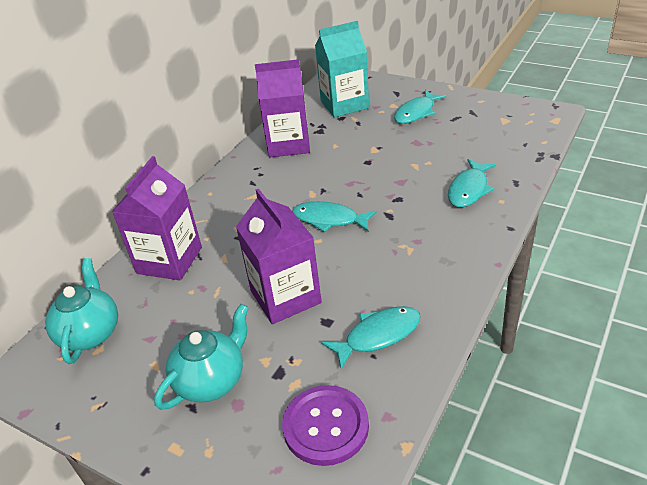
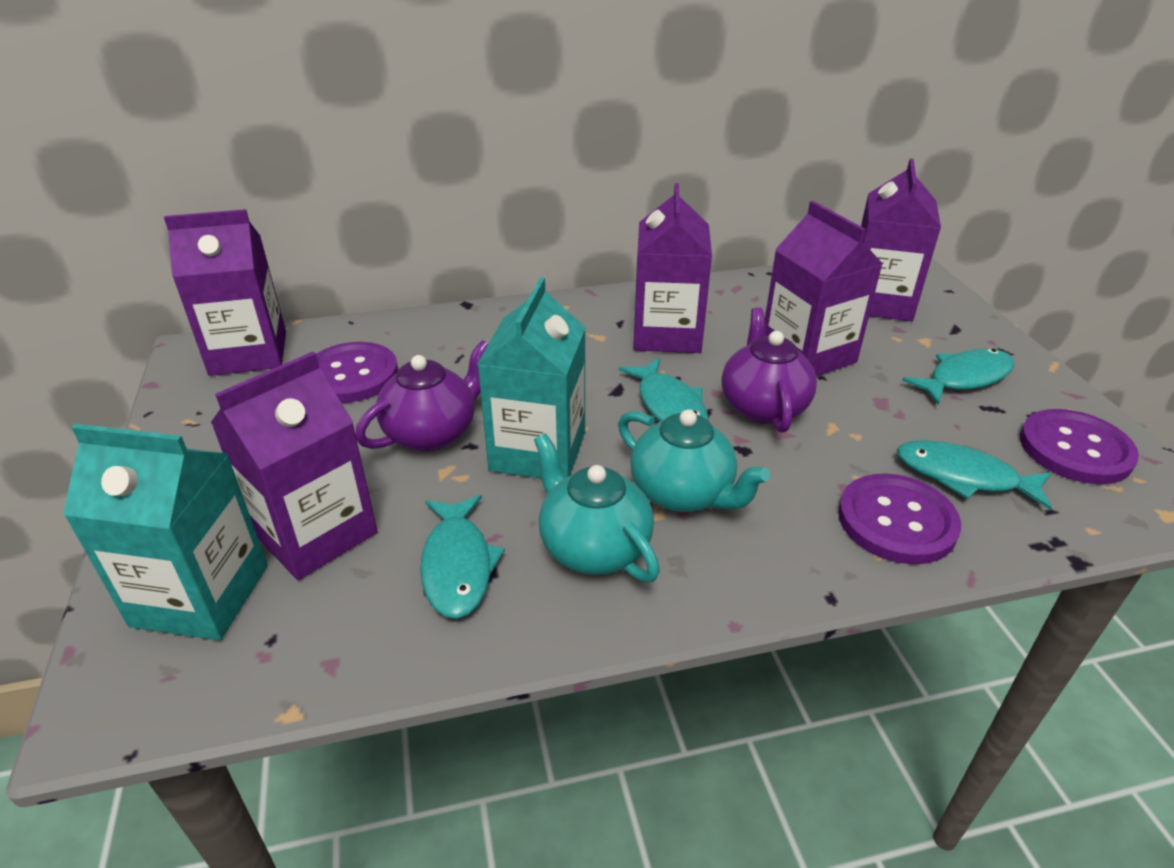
purple button: [282,385,369,466] = 1 -> [316,342,398,403] [838,474,961,564] [1020,409,1139,484] = 3
purple carton: [112,156,202,280] [236,189,322,324] [255,59,310,158] = 3 -> [164,209,286,376] [211,352,377,580] [633,183,712,353] [765,201,883,376] [861,159,941,321] = 5
purple teapot: none = 0 -> [355,340,488,451] [722,307,817,433] = 2
turquoise carton: [315,21,369,118] = 1 -> [63,424,268,641] [477,277,586,479] = 2

